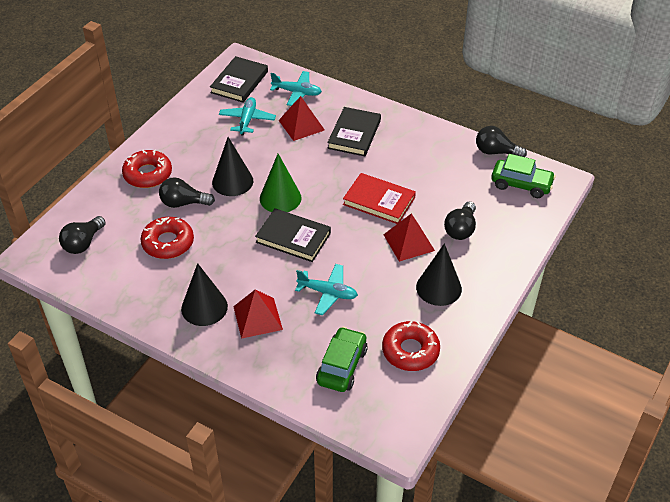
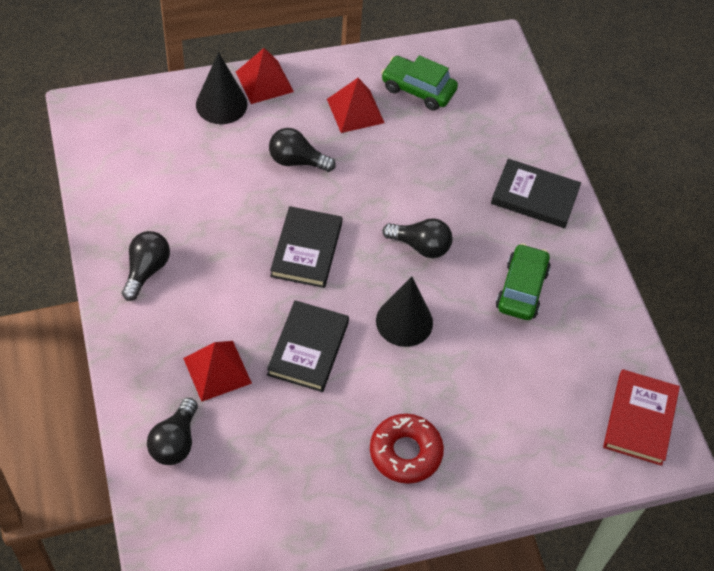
black cone: [181,263,228,326] [212,137,253,196] [416,243,462,306] = 3 -> [196,52,248,124] [376,277,433,347] = 2
green cone: [260,154,302,212] = 1 -> none = 0
red donut: [122,150,172,188] [141,217,194,259] [382,321,440,371] = 3 -> [370,414,444,484] = 1
turquoise plane: [219,97,276,136] [270,71,322,106] [295,264,358,315] = 3 -> none = 0

